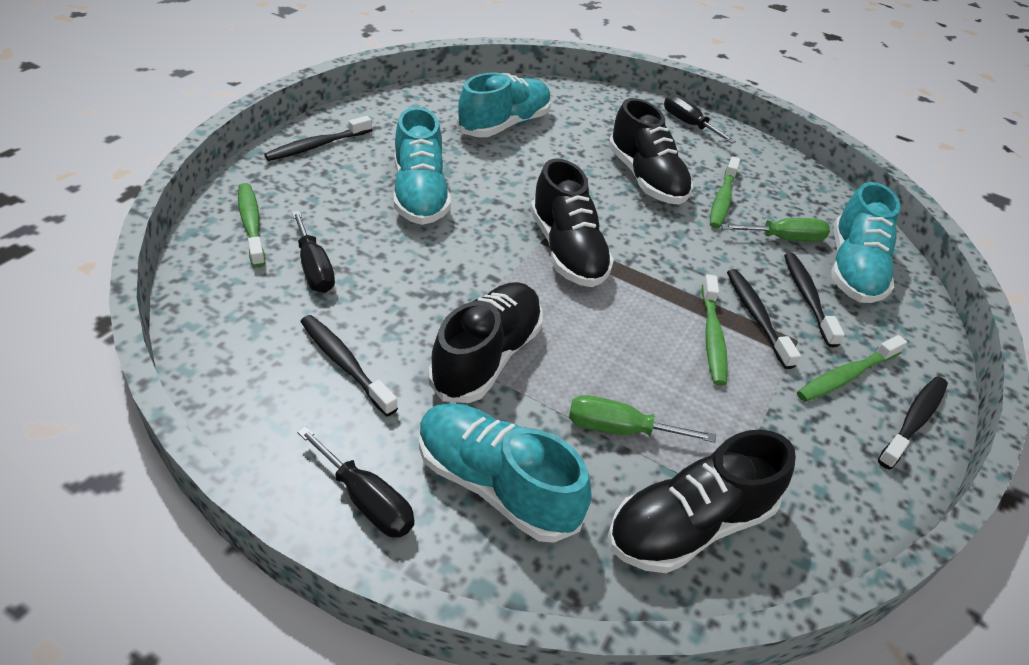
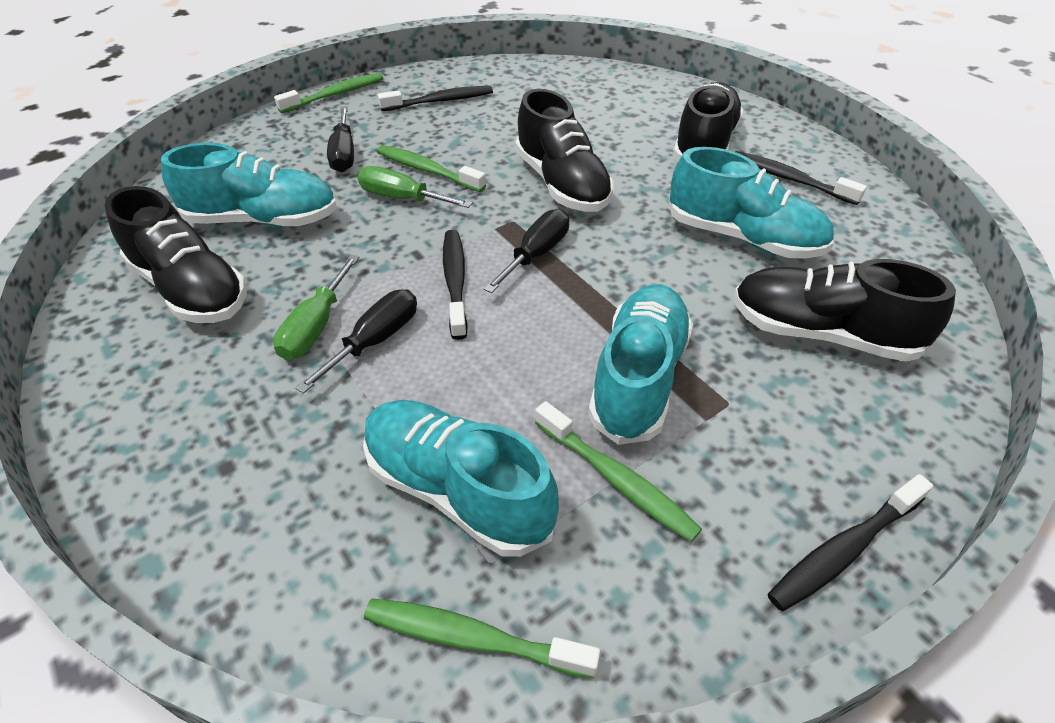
black toothbrush: [264,115,372,161] [300,315,398,416] [727,269,801,369] [784,253,845,347] [878,376,948,469] = 5 -> [378,86,493,111] [443,230,468,340] [735,151,867,205] [767,474,933,611] = 4

